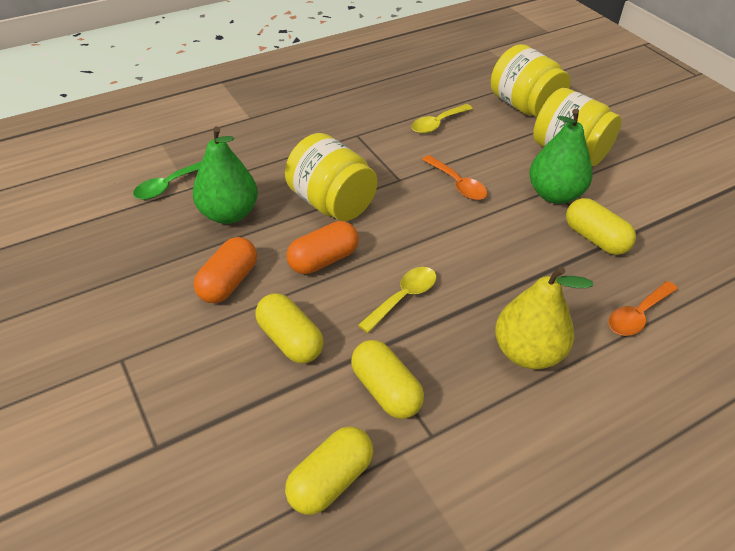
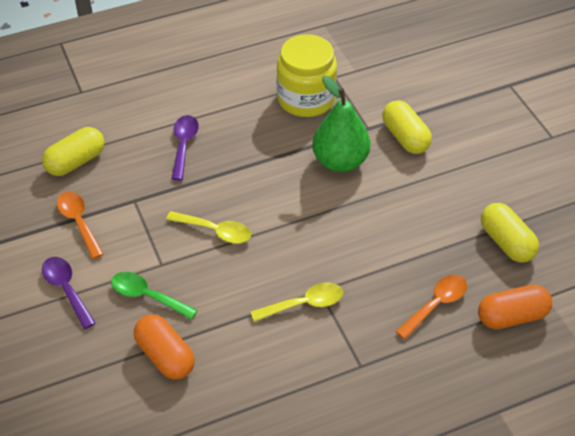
green pear: [192,126,258,224] [529,109,592,204] = 2 -> [312,76,370,172] = 1
purple spoon: none = 0 -> [42,257,96,329] [171,115,199,181] = 2
yellow capsule: [255,293,324,363] [285,426,373,515] [351,340,424,419] [566,198,636,255] = 4 -> [42,127,104,176] [382,100,432,154] [481,203,539,262] = 3
yellow jar: [285,133,378,221] [491,44,571,118] [533,88,622,166] = 3 -> [277,34,337,117] = 1
yellow pear: [495,266,594,369] = 1 -> none = 0

